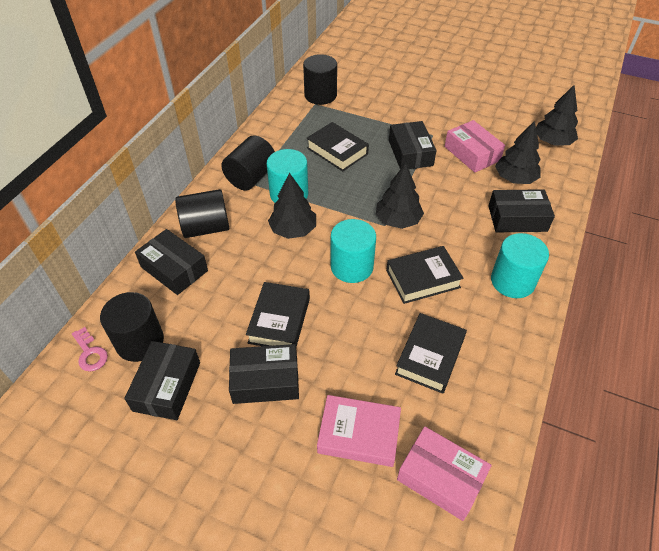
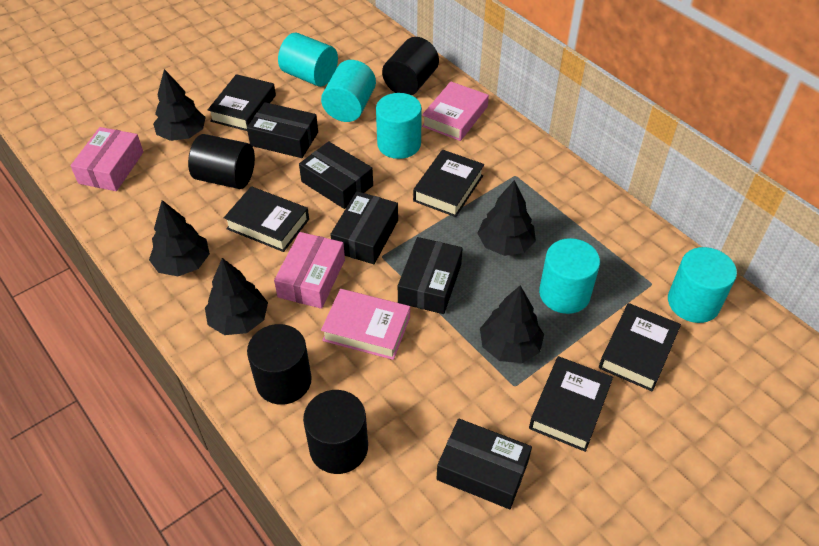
black book: [246,282,310,347] [306,122,369,171] [386,246,464,304] [395,313,467,394] = 4 -> [208,74,276,131] [224,186,309,252] [413,150,484,217] [529,356,613,452] [599,303,681,392] = 5
black tree: [268,173,316,239] [376,163,424,229] [495,121,541,184] [536,85,578,146] = 4 -> [149,200,210,276] [153,69,206,141] [205,258,268,335] [477,180,536,256] [480,285,544,363] = 5
pink book: [317,395,401,467] = 1 -> [321,289,410,360] [422,81,489,141] = 2
pink key: [72,327,108,371] = 1 -> none = 0
turquoise cylinder: [266,149,308,203] [331,219,376,283] [491,233,549,298] = 3 -> [278,33,338,87] [321,60,376,122] [376,93,422,159] [539,238,600,314] [668,247,737,323] = 5

